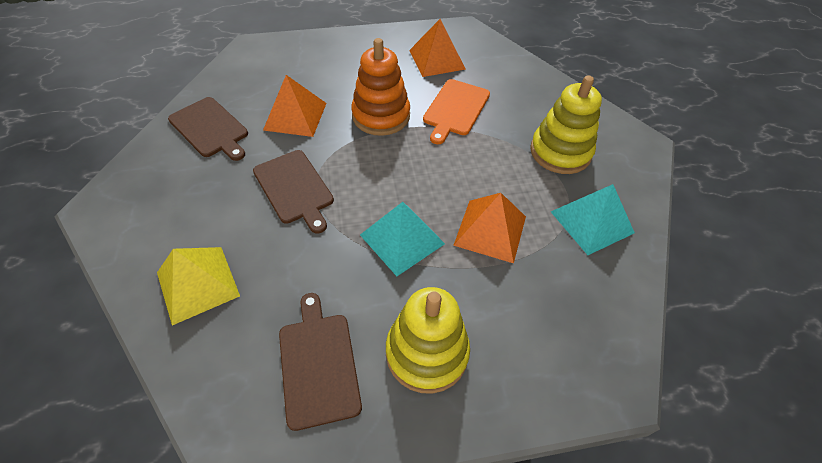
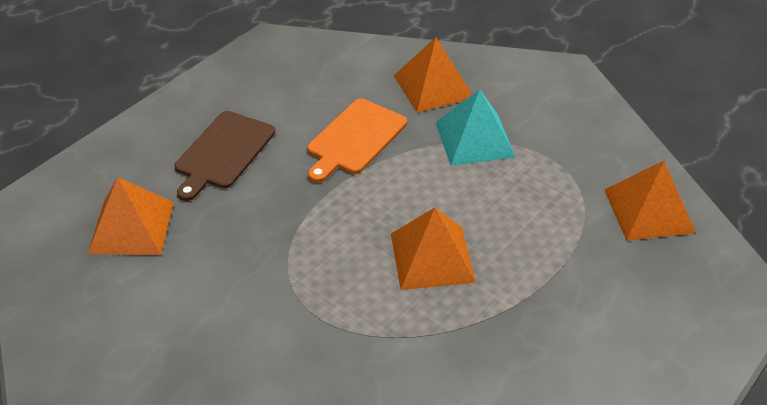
brown cutting board: [168,97,248,161] [253,150,334,234] [279,293,362,431] = 3 -> [175,111,275,201] = 1
orange pyramid: [263,75,327,137] [409,19,466,77] [453,193,526,263] = 3 -> [88,177,174,255] [391,208,476,290] [394,37,472,112] [604,161,696,241] = 4
orange stacking toy: [351,38,410,136] = 1 -> none = 0
turquoise pyramid: [360,202,445,276] [551,184,635,255] = 2 -> [436,89,516,166] = 1
yellow pyramid: [157,247,240,325] = 1 -> none = 0
yellow stacking toy: [386,287,470,394] [530,75,602,174] = 2 -> none = 0

